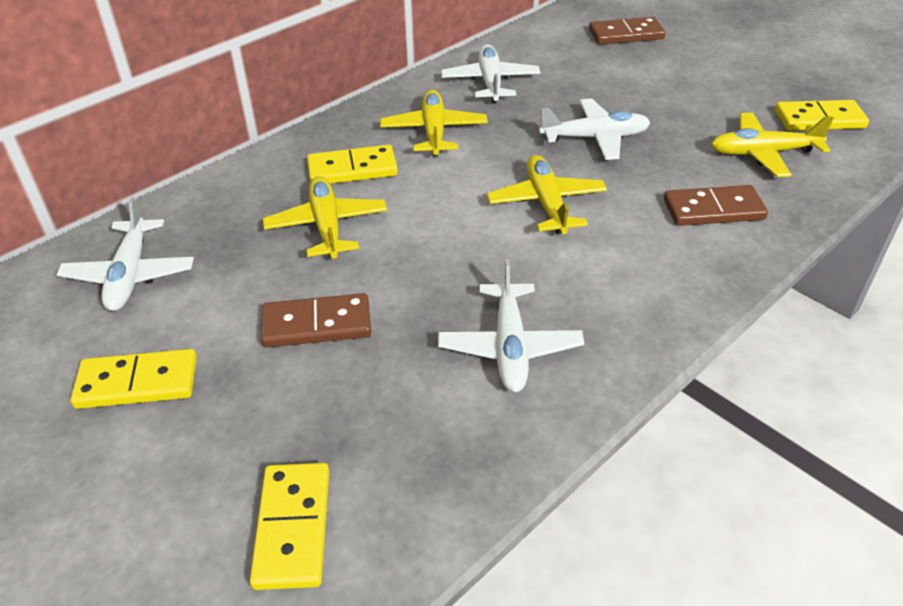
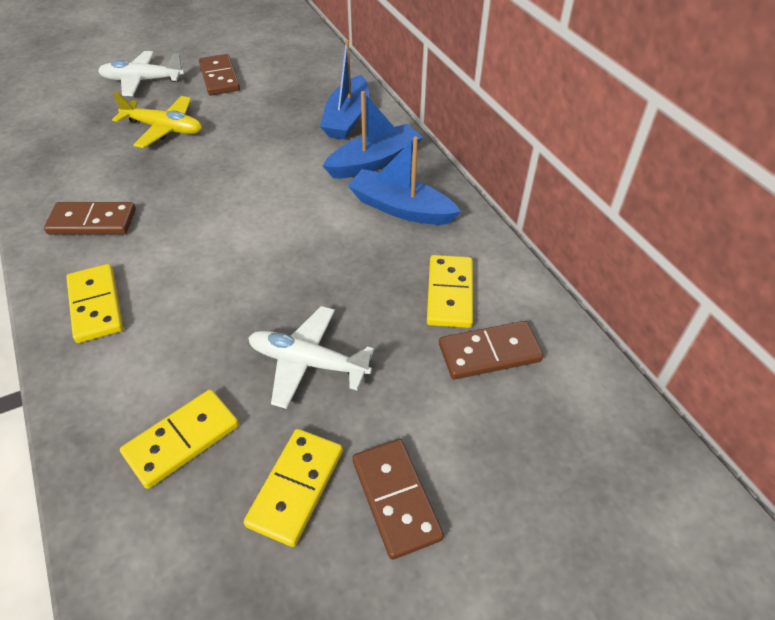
blue boat: none = 0 -> [320,40,369,140] [323,91,423,178] [348,136,461,225] = 3
brown domino: [261,293,371,348] [589,17,666,44] [664,185,768,226] = 3 -> [44,202,136,234] [199,54,240,95] [352,439,444,560] [439,321,543,379] = 4
white plane: [56,197,194,311] [438,259,584,392] [441,45,541,103] [539,99,651,160] = 4 -> [98,51,185,96] [248,306,374,409] = 2
yellow plane: [263,176,387,259] [380,90,488,156] [487,155,607,234] [711,113,834,177] = 4 -> [112,92,202,148] = 1

